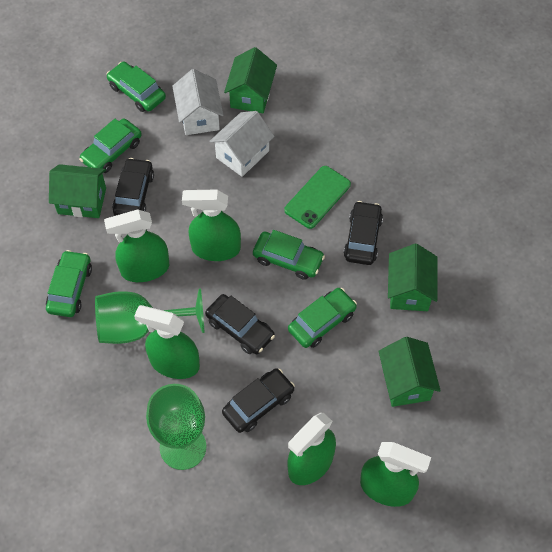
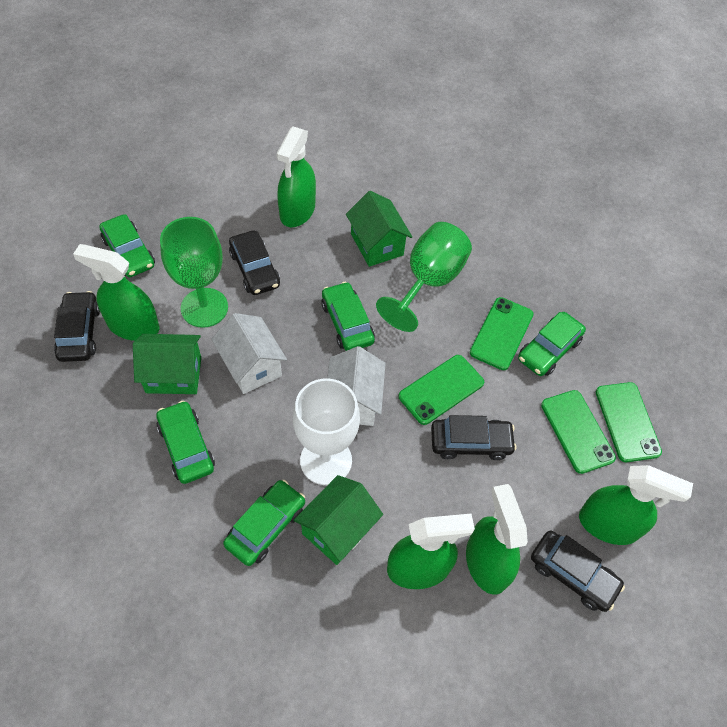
green house: [49,164,106,218] [224,47,277,113] [378,337,441,407] [388,244,438,311] = 4 -> [133,334,201,394] [294,475,383,565] [346,191,412,267] = 3
green phone: [284,166,351,229] = 1 -> [399,355,484,425] [470,297,533,370] [541,390,616,474] [596,382,662,462] = 4
white goblet: none = 0 -> [293,378,360,485] = 1

